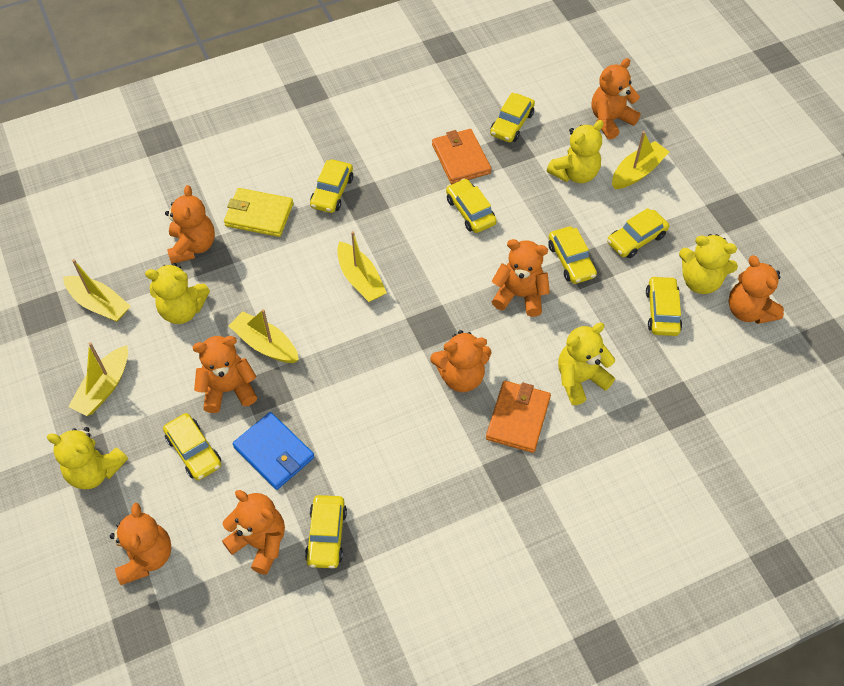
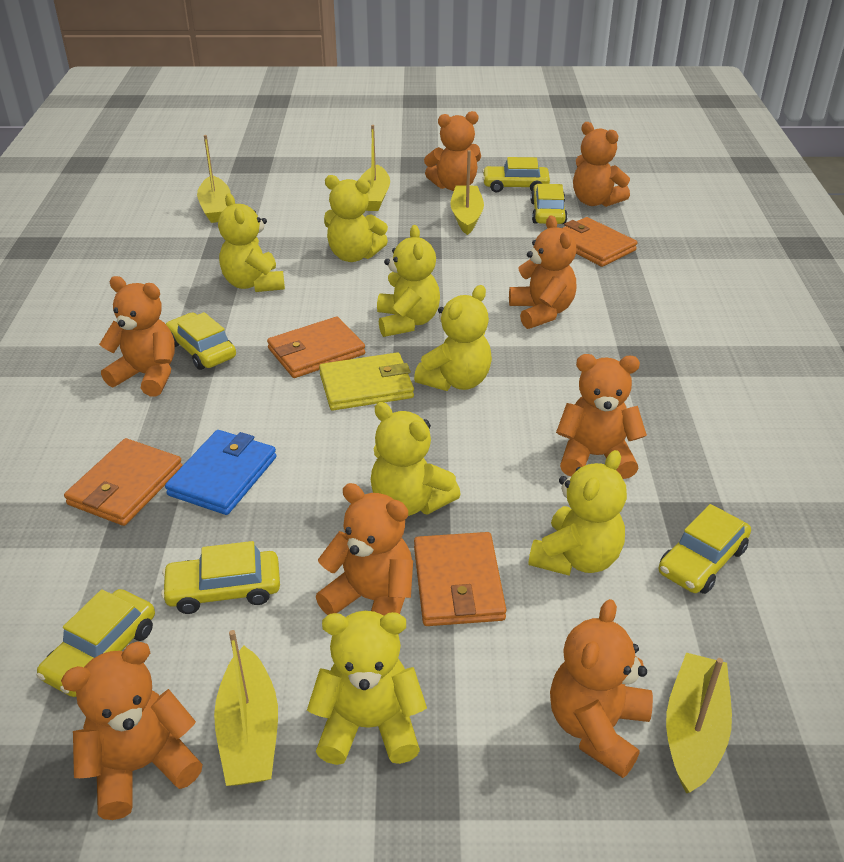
orange wallet: [432,129,491,184] [486,381,551,453] = 2 -> [64,438,183,526] [267,317,365,378] [414,532,507,626] [563,217,637,267] = 4
yellow car: [163,413,221,481] [305,495,347,568] [310,160,353,213] [446,179,497,233] [490,93,535,142] [548,226,597,284] [607,208,669,258] [646,276,682,336] = 8 -> [37,589,155,697] [161,541,280,614] [166,312,236,370] [482,157,550,193] [531,184,568,224] [659,504,751,594] = 6
yellow teddy bear: [47,427,128,489] [145,263,210,324] [547,120,604,183] [558,323,615,405] [679,234,738,294] = 5 -> [218,193,285,292] [307,611,427,765] [324,175,388,262] [371,402,461,516] [377,225,440,337] [414,285,492,391] [529,450,627,576] = 7

